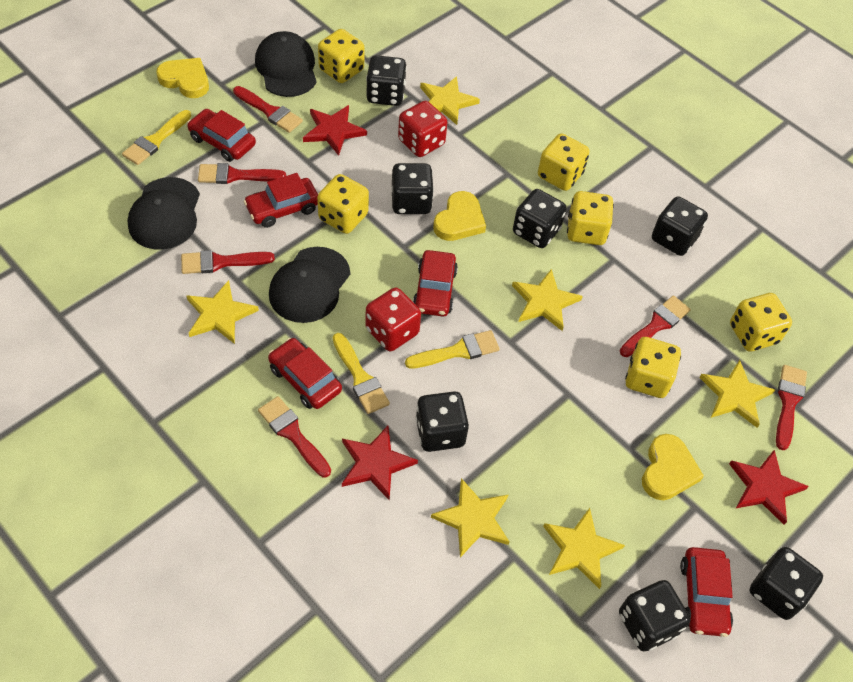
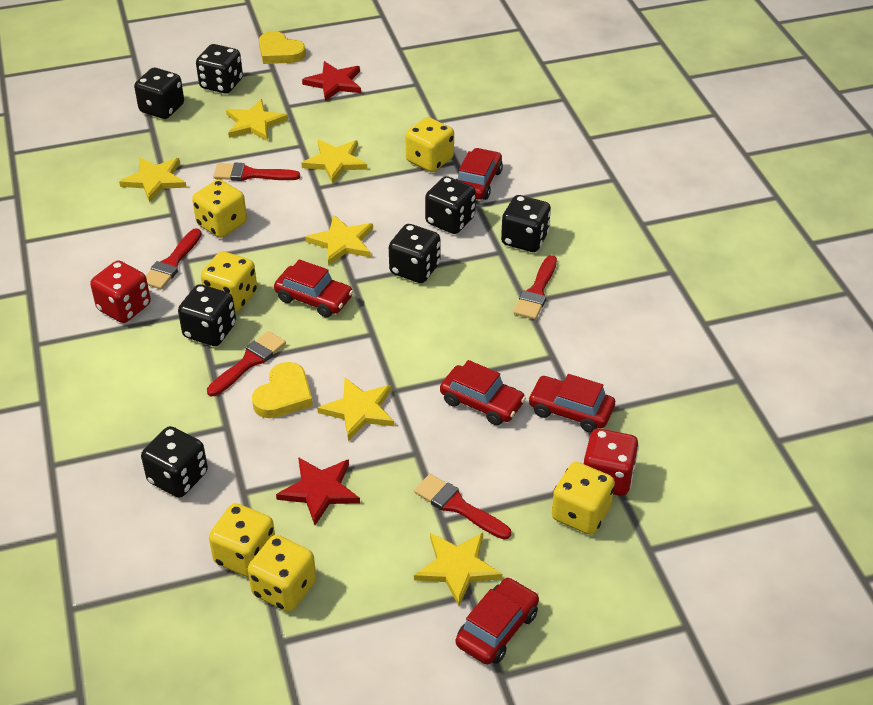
black cap: [128,177,200,249] [255,31,317,97] [269,247,350,323] = 3 -> none = 0
red brush: [181,250,275,274] [198,163,286,184] [233,86,303,133] [258,396,331,477] [620,295,691,357] [776,365,807,450] = 6 -> [146,228,202,289] [207,331,286,396] [213,163,300,181] [414,474,511,540] [513,255,557,320] = 5
red star: [303,105,367,156] [342,426,418,501] [729,450,809,525] = 3 -> [276,457,360,525] [302,61,361,101] = 2
yellow brush: [122,110,191,165] [333,333,390,414] [405,330,500,369] = 3 -> none = 0
yellow heart: [156,58,209,98] [433,191,486,241] [642,434,704,500] = 3 -> [252,362,313,418] [259,31,306,64] = 2

